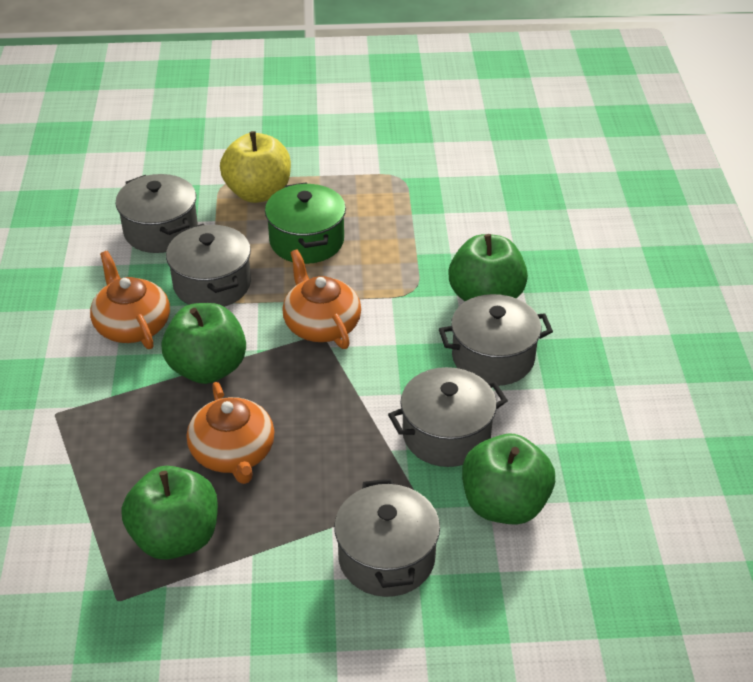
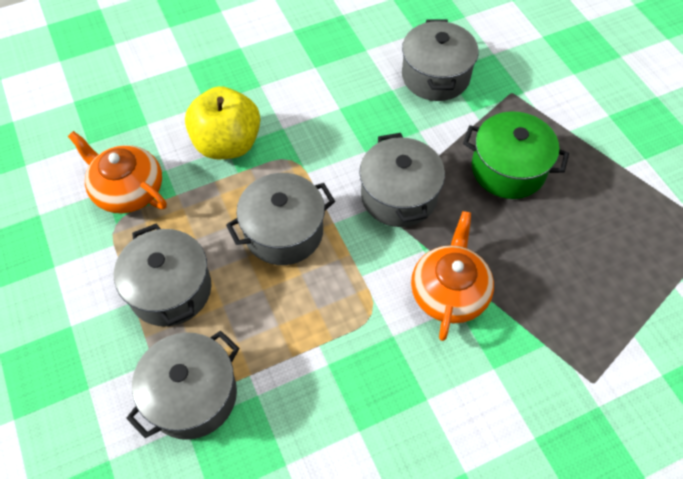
green apple: [121,466,218,560] [162,303,246,384] [448,234,528,301] [462,434,555,525] = 4 -> none = 0
orange teapot: [90,251,170,349] [187,382,275,484] [282,249,361,349] = 3 -> [68,131,167,214] [411,211,494,341] = 2

